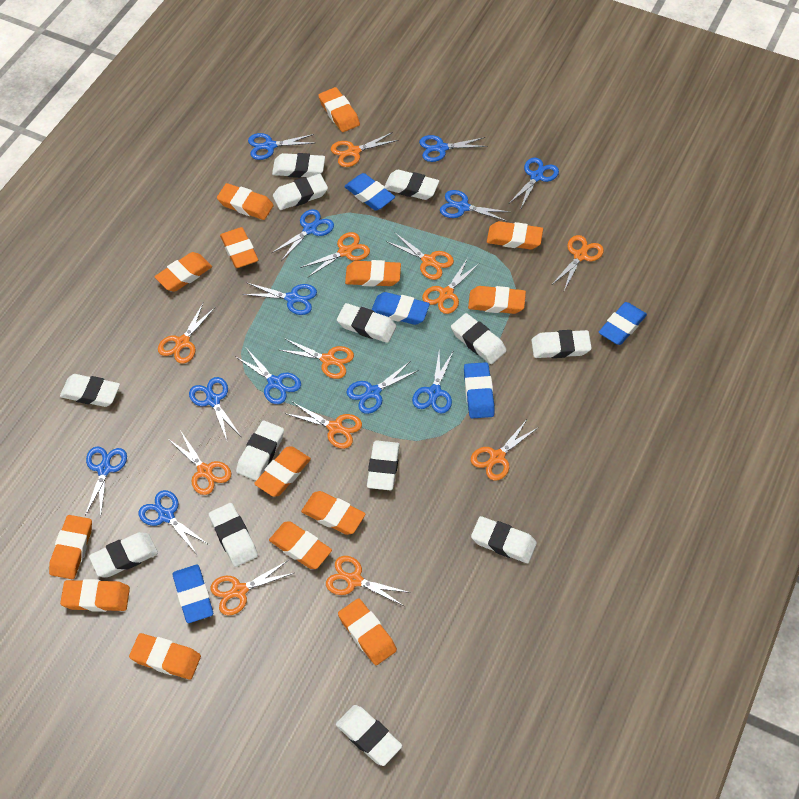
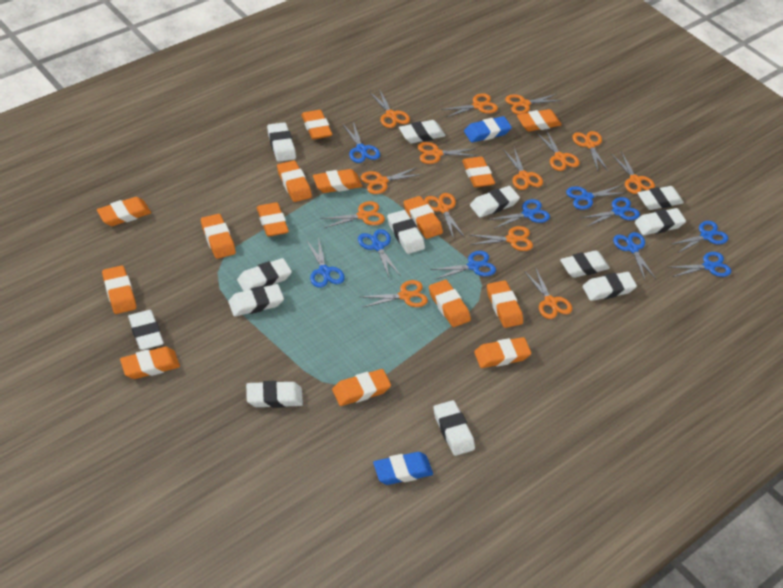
blue eraser: [173,565,213,623] [344,173,395,211] [372,292,430,325] [464,362,495,418] [599,302,647,345] = 5 -> [373,452,433,485] [464,116,512,142] = 2
blue scissors: [85,447,127,517] [139,490,209,553] [189,377,240,440] [235,348,301,404] [243,283,317,315] [248,133,314,160] [272,209,334,261] [347,361,419,414] [412,352,453,414] [419,135,488,162] [440,190,510,222] [510,158,559,208] = 12 -> [307,237,345,288] [343,122,380,163] [358,229,401,277] [430,251,496,279] [488,199,550,229] [566,186,624,210] [581,197,640,226] [613,232,656,280] [668,252,731,277] [670,221,728,253] = 10
orange eraser: [49,515,92,579] [60,579,130,612] [129,633,201,680] [155,252,212,292] [217,183,274,220] [220,227,258,268] [254,446,311,497] [269,521,332,569] [301,491,365,535] [318,87,360,132] [338,598,397,665] [345,260,401,287] [468,286,526,314] [487,221,543,250] = 14 -> [97,197,151,226] [102,265,136,314] [120,347,180,379] [201,214,236,259] [257,202,289,237] [277,160,312,202] [301,110,332,140] [313,169,362,193] [332,369,391,406] [404,196,443,239] [429,280,471,327] [462,157,495,187] [474,337,531,368] [487,280,523,328] [517,109,562,131] = 15
orange scissors: [158,304,215,364] [168,430,231,495] [210,561,294,615] [280,338,354,379] [285,402,362,449] [300,232,370,278] [326,556,410,606] [331,132,398,167] [386,232,454,280] [422,258,479,314] [471,421,539,481] [552,235,604,291] = 12 -> [320,201,385,228] [361,167,422,194] [361,280,428,308] [370,89,410,128] [418,142,477,164] [424,193,465,240] [441,93,498,117] [470,226,533,251] [503,148,543,190] [505,94,562,114] [524,267,572,319] [536,130,580,171] [572,131,609,172] [611,151,655,194] = 14

